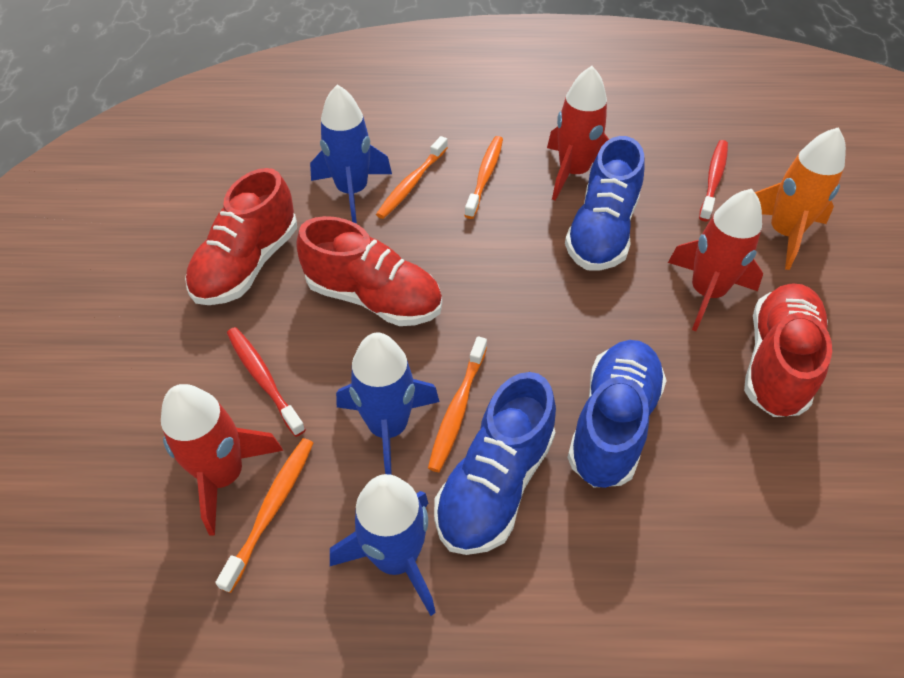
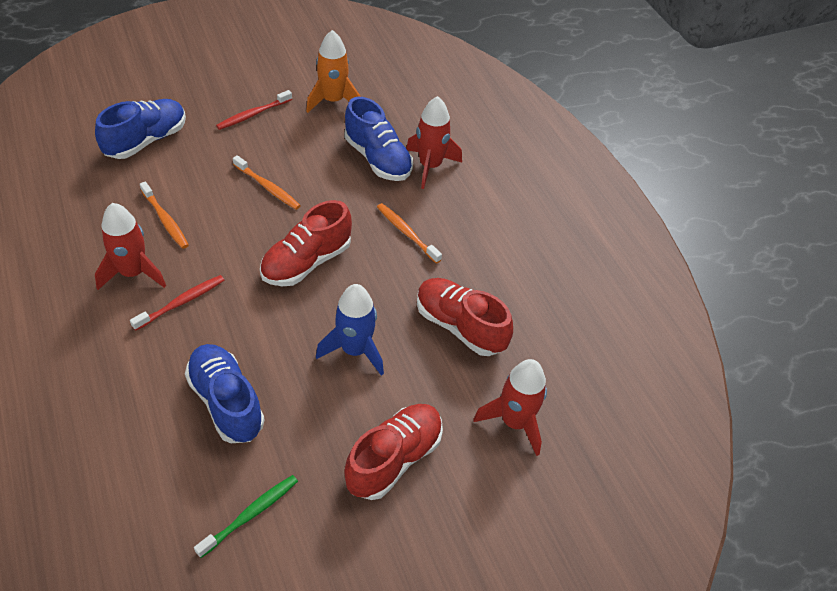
blue rocket: [310,84,392,224] [330,474,436,616] [336,332,440,475] = 3 -> [316,284,384,376] = 1
green toothbrush: none = 0 -> [194,475,298,558] = 1
orange toothbrush: [215,438,313,593] [376,136,448,219] [428,336,487,472] [464,136,503,219] = 4 -> [140,181,189,249] [233,155,301,210] [377,203,442,264] = 3

